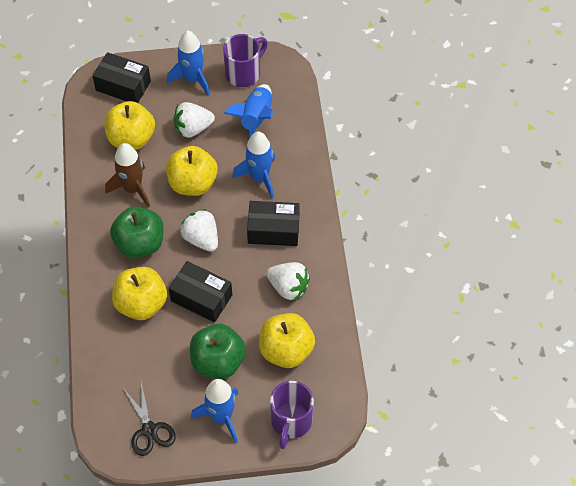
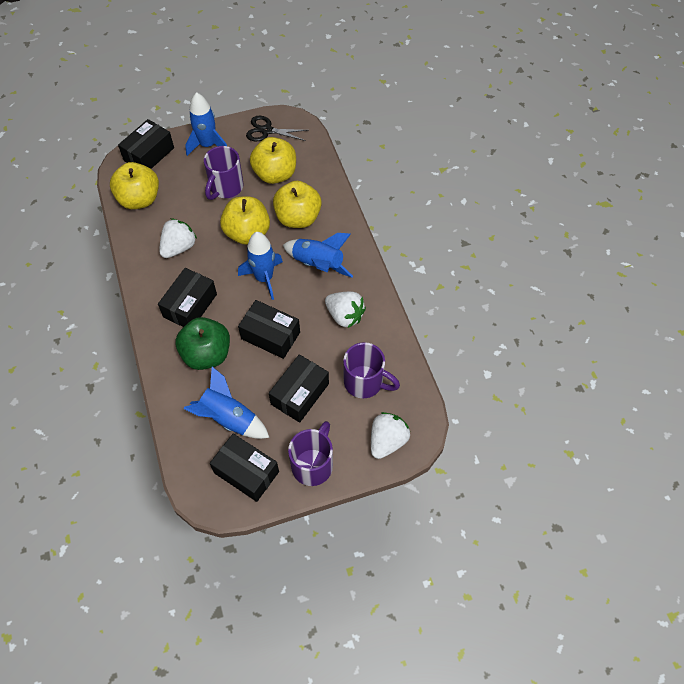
black box: [92,52,151,103] [169,261,232,323] [247,201,300,246] = 3 -> [118,119,174,169] [158,268,217,327] [210,434,279,502] [238,300,300,359] [269,354,329,423] = 5
brown rocket: [105,143,150,208] = 1 -> none = 0
green apple: [110,206,164,258] [190,324,246,379] = 2 -> [175,317,230,370] = 1
purple mug: [223,34,268,87] [270,381,314,449] = 2 -> [204,146,244,200] [288,421,333,486] [343,342,400,399] = 3

